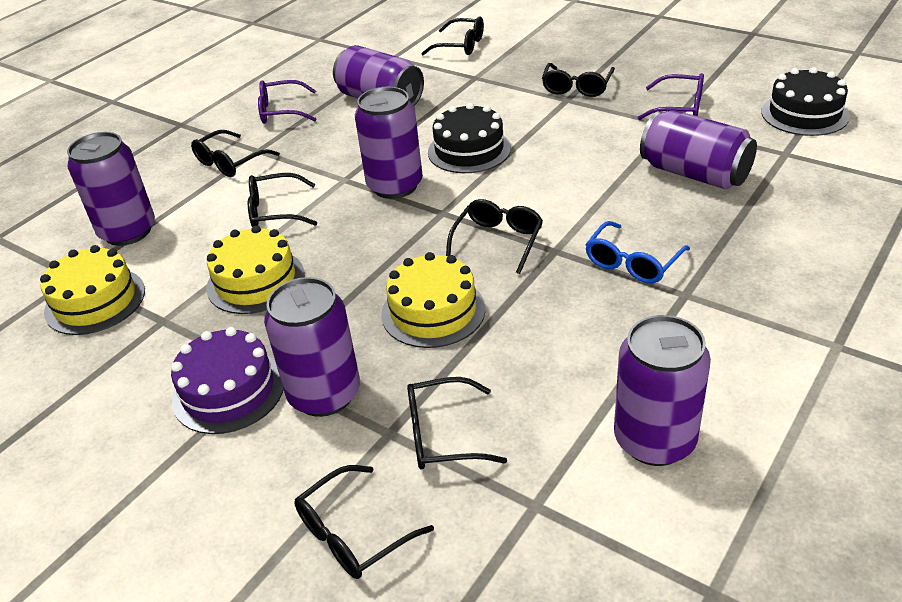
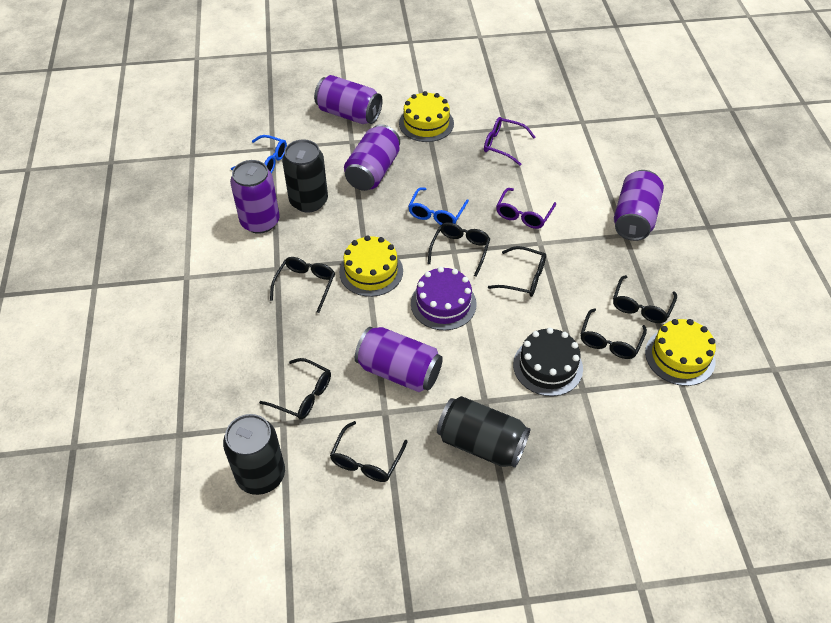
black cake: [428,103,511,173] [761,67,850,136] = 2 -> [513,328,583,396] = 1
black can: none = 0 -> [223,414,285,495] [282,139,328,213] [437,396,530,468] = 3
blue glasses: [585,221,690,283] = 1 -> [231,135,287,173] [408,187,469,225] = 2
purple can: [67,132,155,246] [264,277,360,417] [333,45,424,106] [355,87,423,199] [614,315,711,466] [640,110,757,189] = 6 -> [230,160,280,234] [314,75,383,124] [344,124,400,191] [355,327,443,392] [614,170,664,241] = 5

